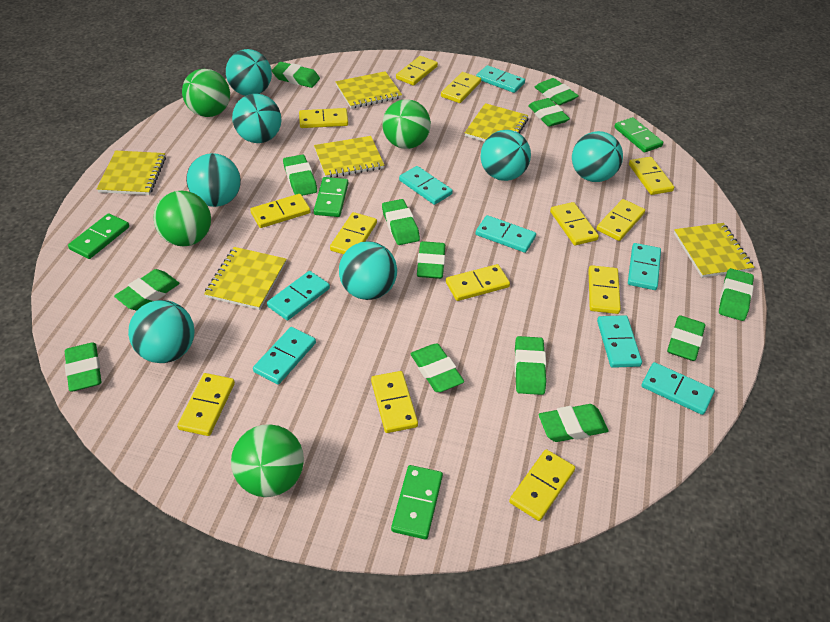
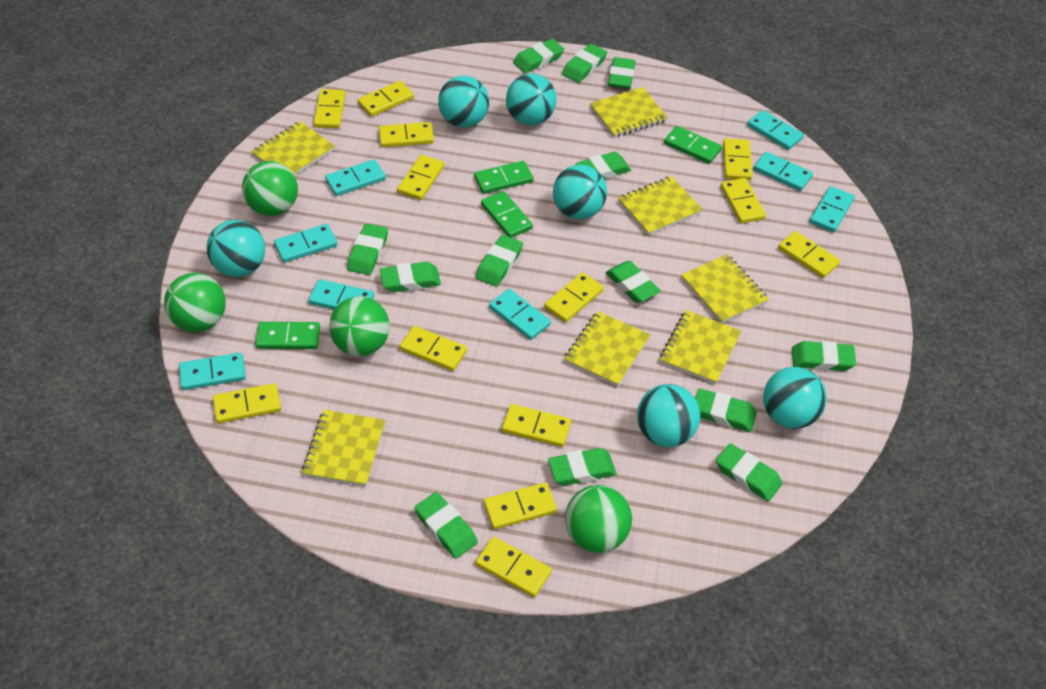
turquoise ball: [128,300,195,363] [186,153,241,207] [226,49,272,96] [232,94,282,143] [339,241,397,300] [481,130,531,181] [572,131,623,182] = 7 -> [207,220,265,277] [438,76,489,128] [506,74,557,125] [553,165,607,219] [637,384,700,447] [763,367,827,429] = 6
yellow notebook: [97,151,166,195] [204,247,286,310] [314,136,384,178] [335,71,402,109] [465,103,529,142] [674,223,754,278] = 6 -> [251,121,335,176] [302,410,385,486] [564,311,650,387] [590,87,668,137] [618,176,703,235] [660,310,741,384] [681,254,769,323] = 7

